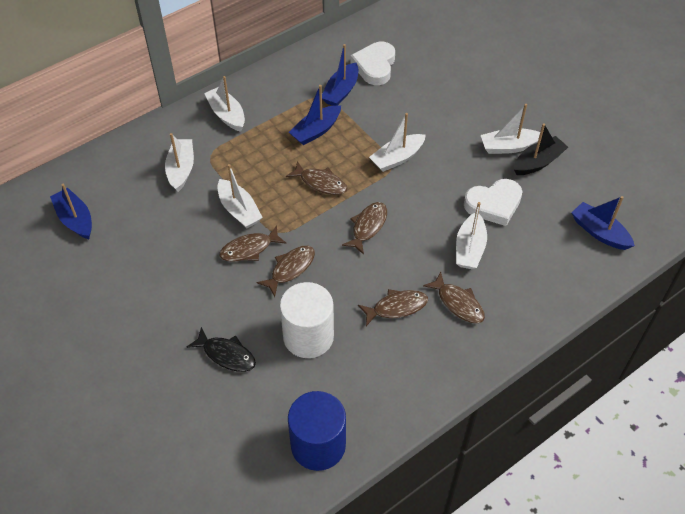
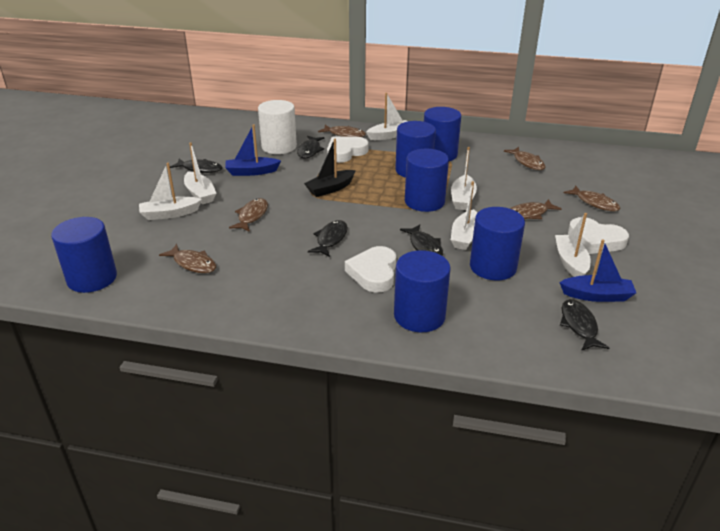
black fish: [187,327,256,372] = 1 -> [170,159,222,173] [297,136,325,158] [308,220,348,257] [400,225,443,256] [560,299,609,351] = 5
blue boat: [50,184,92,239] [289,85,341,145] [322,44,358,106] [571,196,635,250] = 4 -> [225,124,281,176] [559,239,636,302] = 2
blue cylinder: [288,391,346,471] = 1 -> [51,217,117,293] [394,250,451,332] [395,121,436,178] [405,149,449,212] [424,107,461,161] [470,207,525,281] = 6
white heart: [350,42,395,85] [464,179,523,226] = 2 -> [327,137,369,163] [345,246,396,293] [568,217,629,254] = 3

